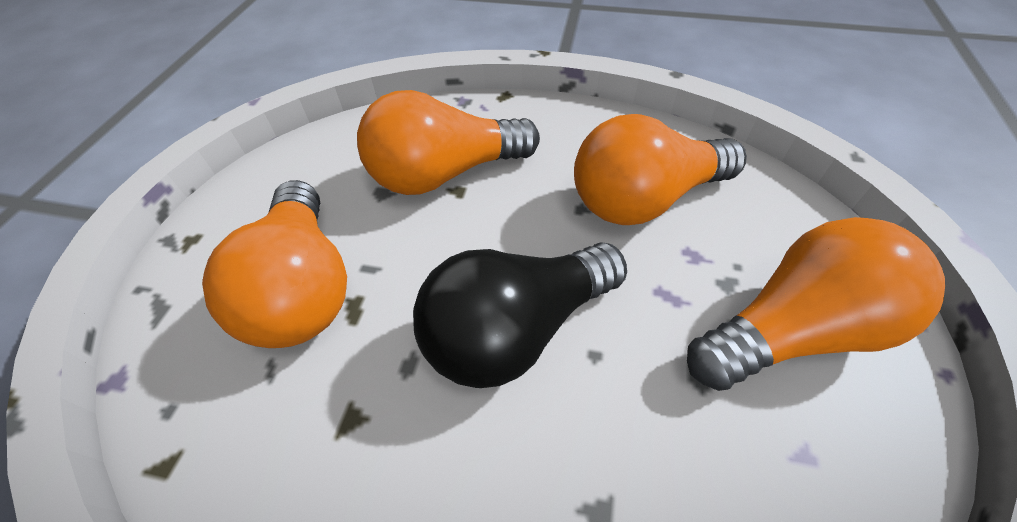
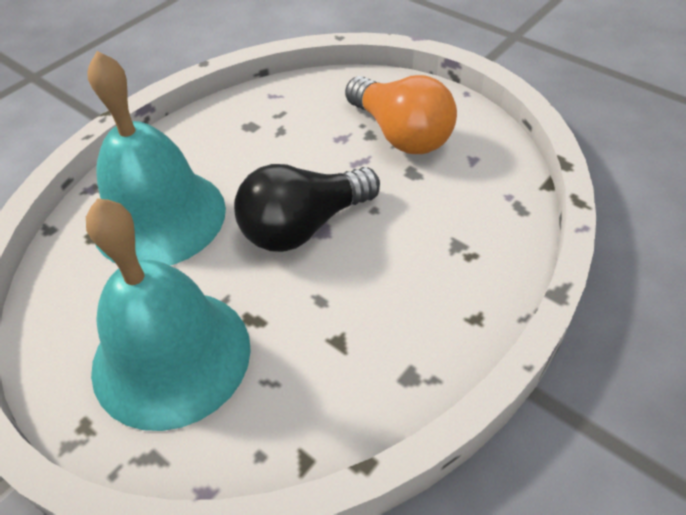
orange light bulb: [202,180,347,348] [357,90,540,195] [574,114,747,225] [687,217,945,391] = 4 -> [345,75,457,154] = 1
turquoise bell: none = 0 -> [86,198,251,431] [88,51,226,265] = 2

